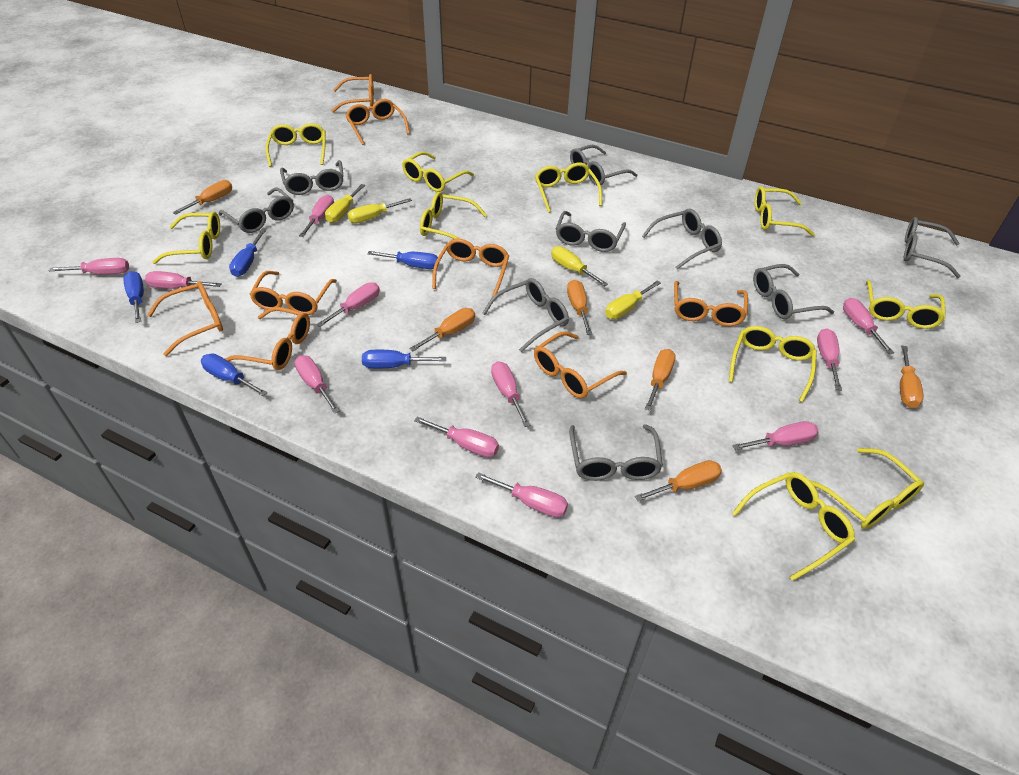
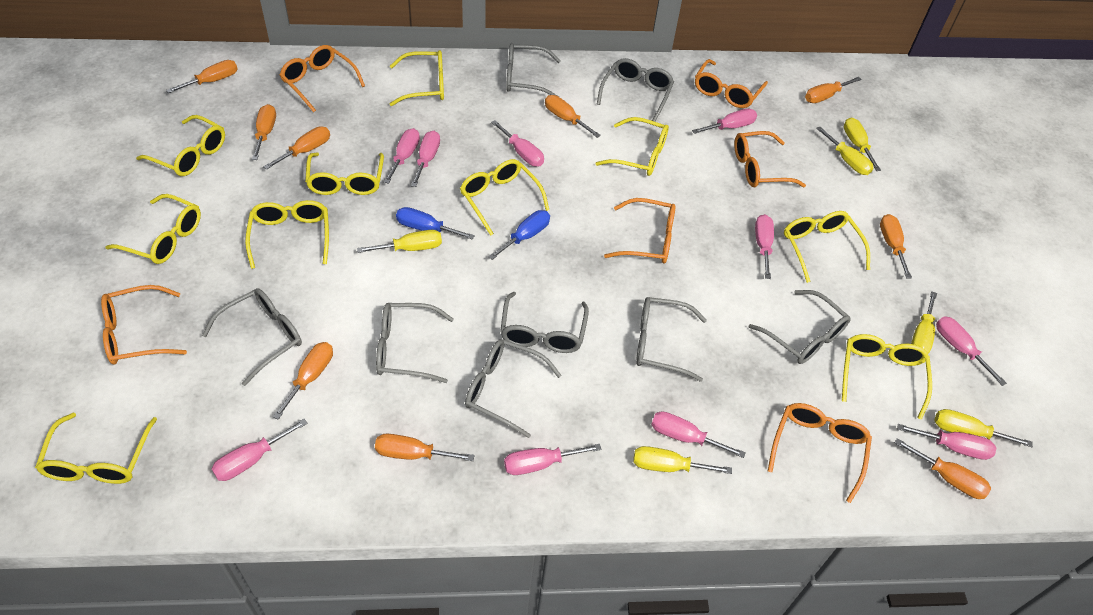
blue screwdriver: [123,271,144,323] [201,354,267,396] [229,229,266,277] [362,350,446,368] [368,251,438,269] = 5 -> [396,207,475,240] [488,210,550,260] = 2
grey glasses: [219,188,294,233] [280,160,344,195] [482,278,569,352] [556,211,626,252] [569,424,663,481] [570,144,637,185] [642,209,722,270] [753,264,834,319] [904,217,960,278] = 9 -> [202,288,302,386] [376,303,454,383] [465,339,562,438] [500,292,589,353] [506,43,561,97] [597,58,674,122] [636,297,707,382] [749,290,851,364] = 8
orange glasses: [147,281,223,356] [225,307,310,370] [249,271,337,315] [332,74,374,113] [345,99,410,145] [432,238,509,298] [534,331,627,398] [674,281,748,326] = 8 -> [101,285,187,364] [280,45,365,112] [604,198,675,264] [695,59,768,108] [734,131,806,187] [768,403,872,503] = 6
orange screwdriver: [173,180,232,215] [409,308,475,351] [567,280,592,335] [635,460,722,501] [645,349,676,411] [900,346,924,408] = 6 -> [166,60,238,93] [252,104,276,160] [263,126,330,170] [273,342,333,420] [375,433,475,461] [545,95,601,138] [805,77,862,103] [880,214,912,279] [895,438,991,499] = 9
pink screwdriver: [49,258,129,275] [145,271,222,289] [295,355,340,414] [299,195,334,237] [316,282,380,327] [414,416,499,457] [475,472,568,517] [491,361,530,427] [732,421,819,450] [817,328,842,391] [843,298,894,354] = 11 -> [212,419,308,481] [384,128,420,184] [411,131,440,187] [491,120,544,166] [504,444,602,475] [651,411,746,458] [692,109,757,134] [755,214,774,279] [898,424,996,460] [936,316,1007,386] = 10
yellow screwdriver: [325,184,365,223] [347,198,412,223] [551,246,608,286] [605,281,661,319] = 4 -> [357,230,442,253] [633,446,732,474] [816,127,873,175] [844,118,881,171] [911,291,937,354] [935,409,1033,447] = 6

